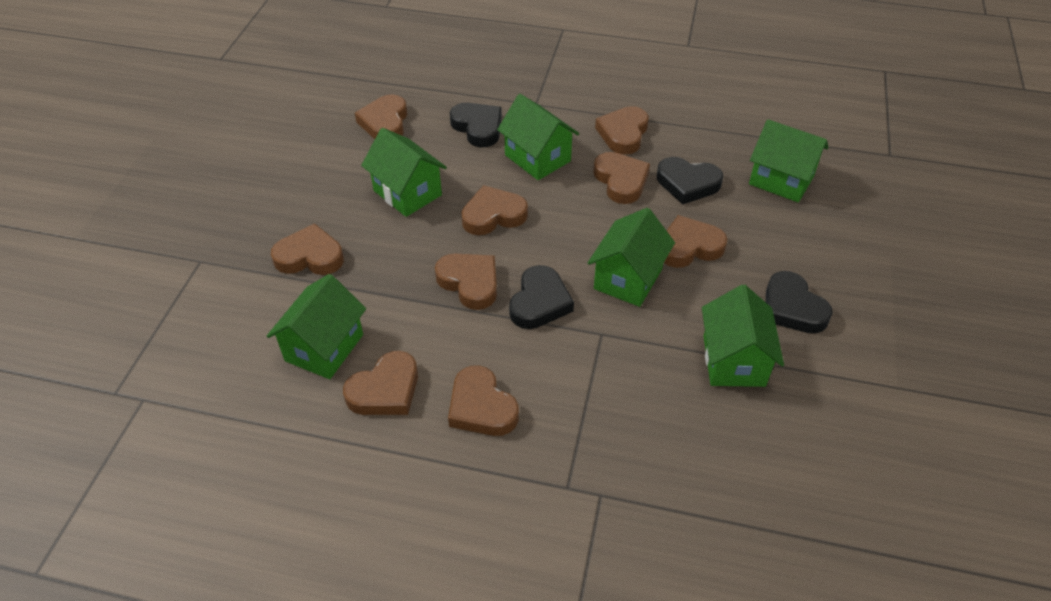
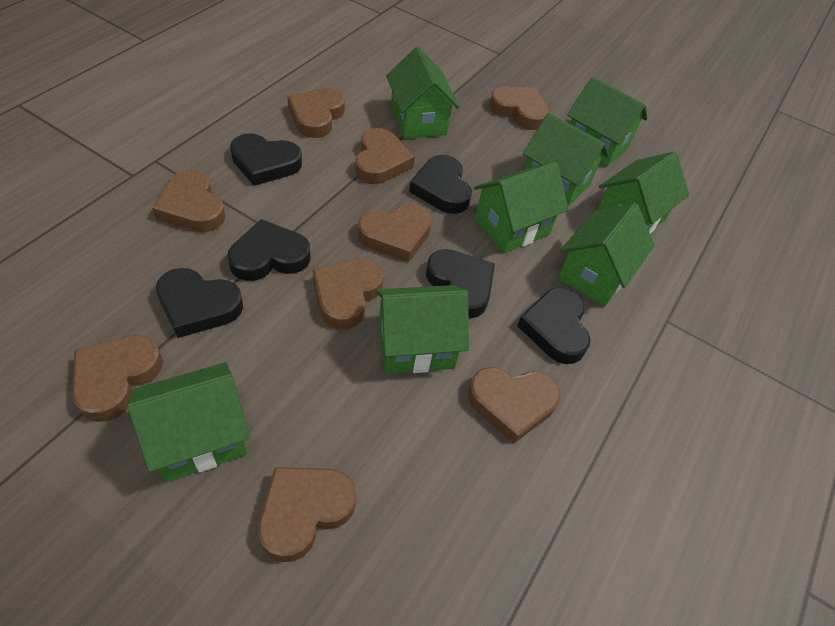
black heart: [450,103,502,147] [509,265,574,329] [657,157,723,205] [766,271,833,333] = 4 -> [156,268,243,338] [228,219,311,281] [230,133,302,186] [409,155,472,214] [426,249,495,319] [517,288,590,364] = 6
green house: [267,274,366,379] [361,128,447,217] [497,94,579,180] [588,208,675,307] [702,285,784,387] [749,119,828,202] = 6 -> [127,362,250,482] [375,285,469,374] [386,47,459,139] [474,162,569,253] [523,113,609,206] [558,203,655,307] [567,77,647,167] [597,151,689,233] = 8

